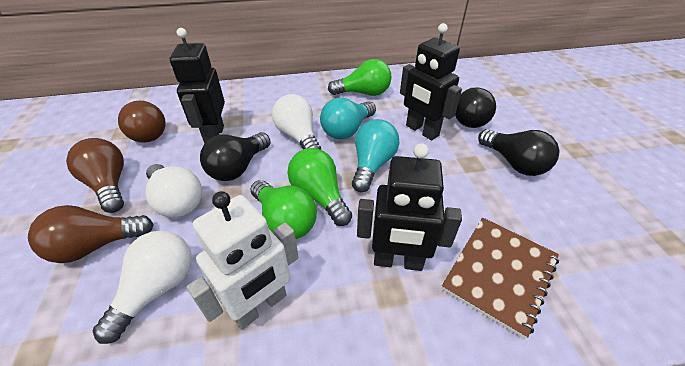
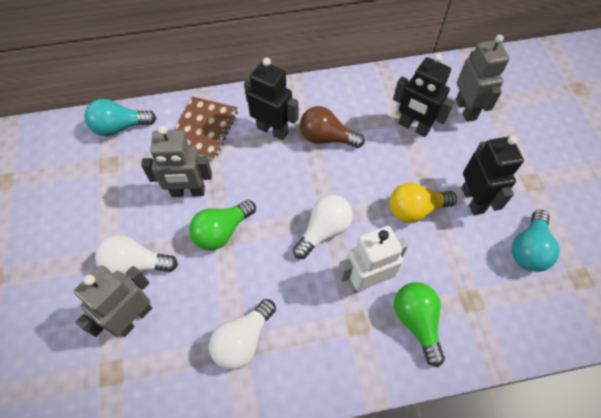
black light bulb: [200,132,271,181] [455,87,496,128] [478,129,559,176] = 3 -> none = 0
brown light bulb: [28,205,154,263] [66,138,124,213] [118,101,165,143] = 3 -> [300,106,365,148] = 1
green light bulb: [250,180,317,239] [287,148,352,226] [328,59,392,96] = 3 -> [189,200,256,250] [394,282,445,367] = 2
grey robot: none = 0 -> [74,265,152,337] [141,126,212,197] [456,35,510,122] = 3
yellow light bulb: none = 0 -> [389,182,457,223] = 1

